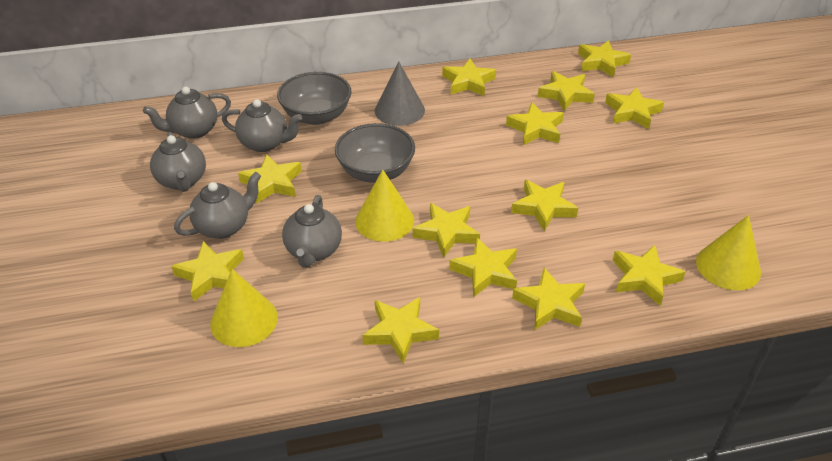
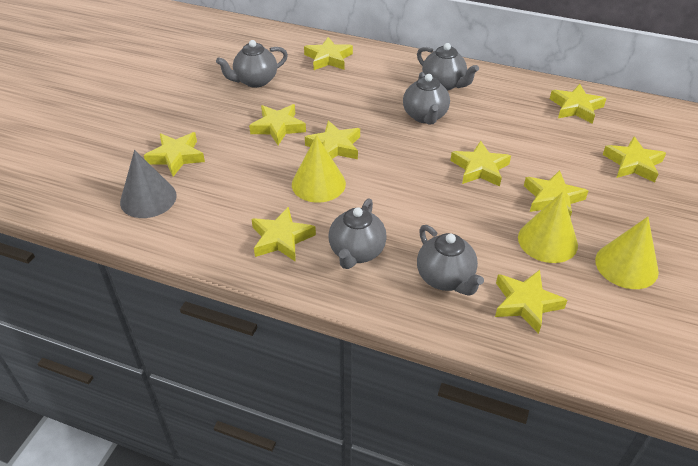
grey bowl: [277,72,351,125] [335,123,415,183] = 2 -> none = 0
yellow star: [171,241,244,302] [238,154,302,204] [362,297,439,364] [412,203,480,258] [442,59,496,96] [449,237,517,297] [506,102,564,145] [511,180,578,231] [512,268,585,330] [538,71,595,111] [578,40,631,78] [605,87,664,129] [613,245,685,305] = 13 -> [144,132,205,177] [249,104,306,145] [251,206,316,262] [304,37,353,70] [305,121,360,159] [450,141,511,187] [495,270,567,334] [524,170,588,217] [550,84,607,124] [603,137,666,183] = 10

